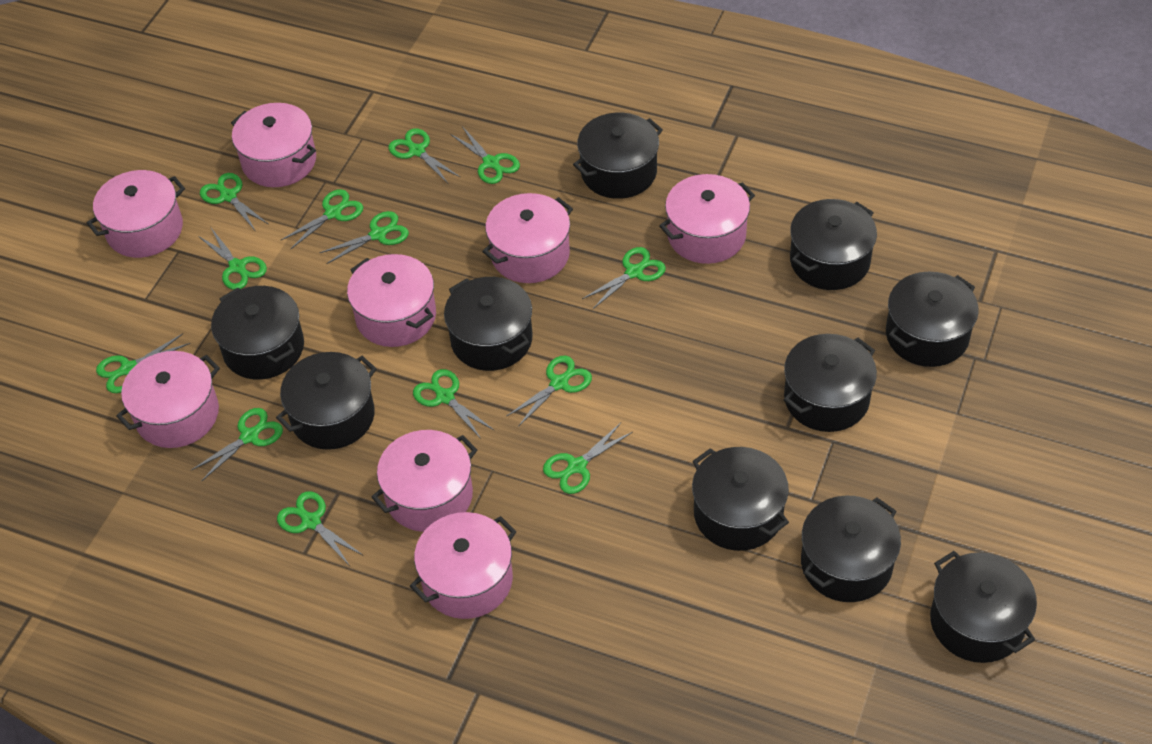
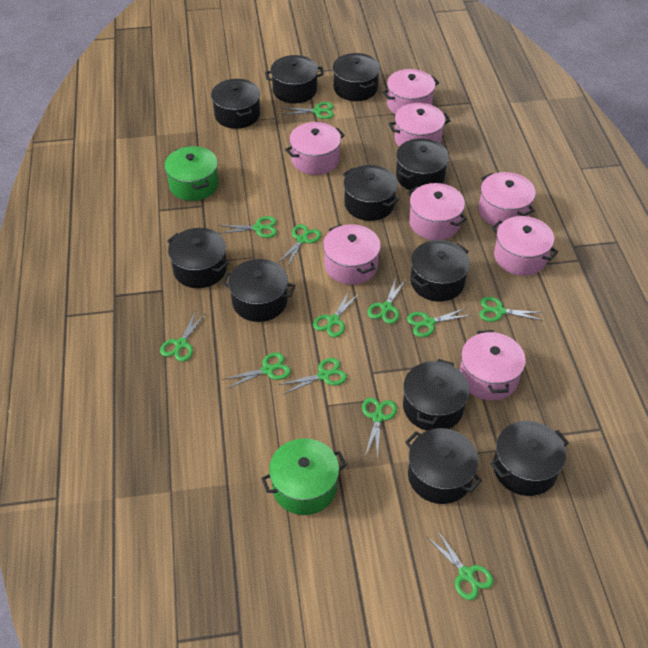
black pot: [211,286,304,380] [276,352,377,450] [444,277,533,371] [573,113,663,199] [692,447,789,551] [784,334,877,432] [790,199,877,290] [801,495,901,602] [886,272,979,367] [930,551,1037,663] = 10 -> [167,228,229,288] [211,79,260,129] [222,259,295,322] [265,55,324,103] [333,53,380,101] [343,165,399,221] [396,138,449,190] [403,359,469,431] [405,428,482,504] [410,240,470,302] [491,421,569,496] = 11
green pot: none = 0 -> [164,146,219,201] [261,438,347,515] = 2
green scissors: [96,333,190,393] [191,408,283,481] [198,228,267,290] [200,173,268,230] [277,491,364,566] [281,189,363,249] [319,211,409,264] [388,128,460,184] [413,369,495,439] [450,126,520,184] [507,356,592,427] [543,423,633,494] [582,247,666,309] = 13 -> [160,311,206,362] [218,216,277,238] [222,352,291,389] [278,224,321,267] [279,358,347,394] [282,102,334,119] [313,290,359,337] [362,398,397,457] [367,278,407,324] [407,308,472,337] [427,531,493,600] [479,297,544,322] = 12

